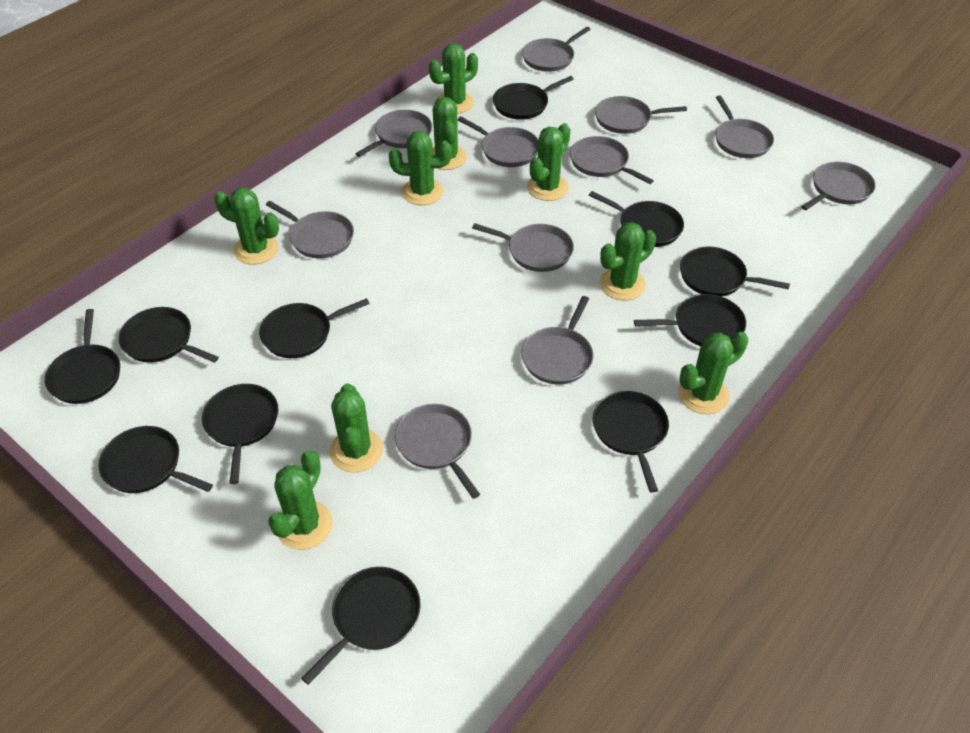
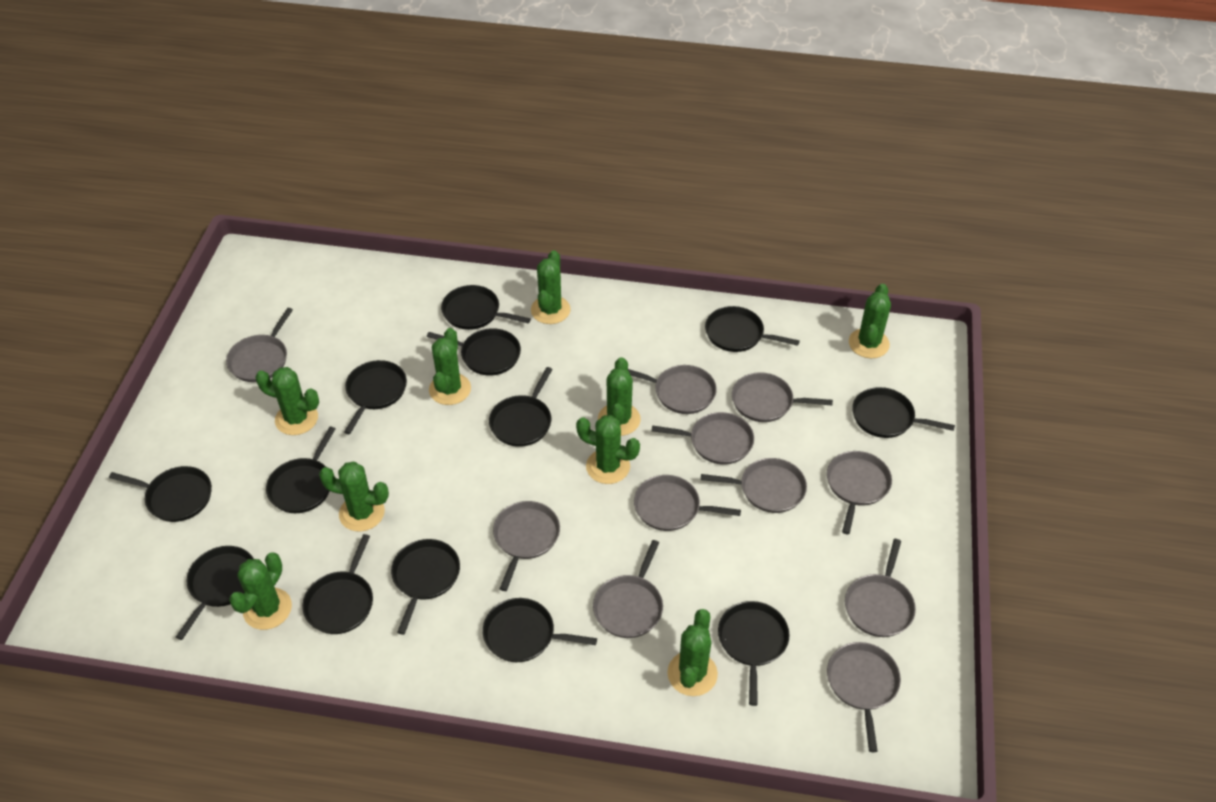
black pan: [45,309,120,404] [98,426,213,493] [119,307,219,363] [202,384,278,484] [259,298,370,358] [301,567,421,685] [493,76,574,120] [589,191,684,247] [593,391,669,493] [634,294,746,346] [680,247,790,296] = 11 -> [109,466,212,522] [176,546,254,640] [266,426,335,513] [302,534,373,634] [344,360,407,434] [391,539,460,635] [427,328,521,376] [441,285,531,330] [483,598,597,662] [489,367,553,447] [705,306,800,352] [718,601,790,706] [852,387,955,438] = 13

